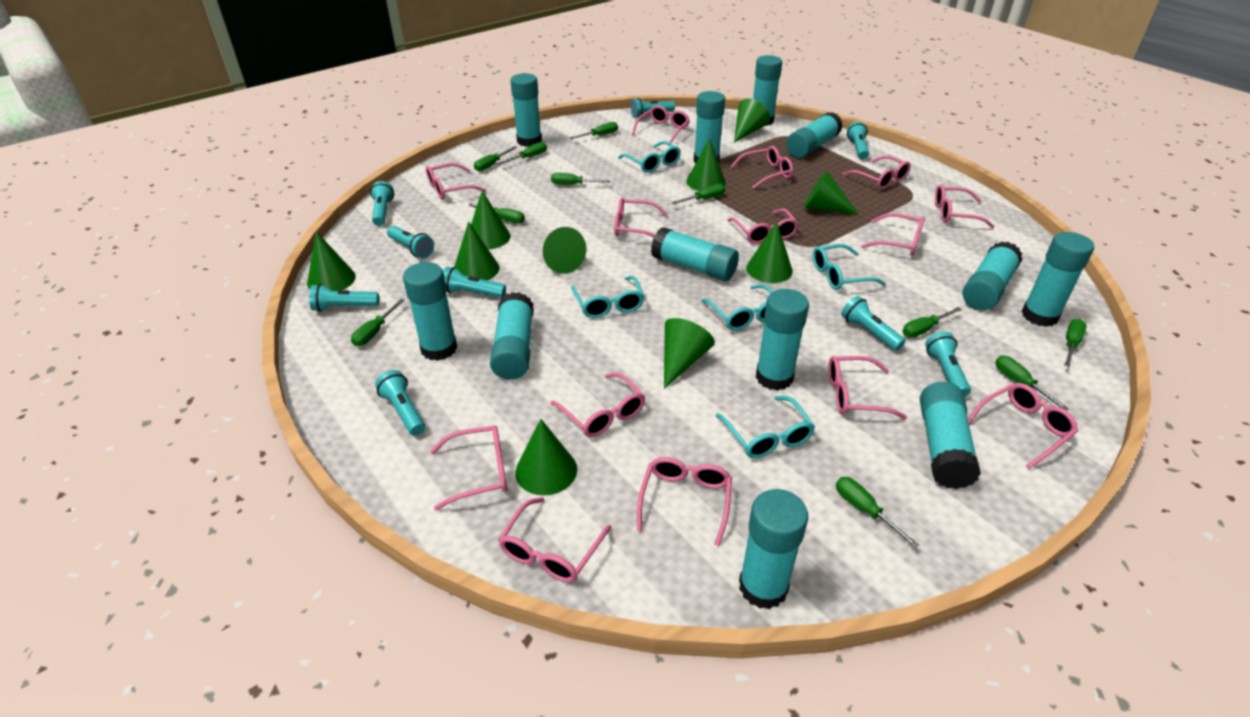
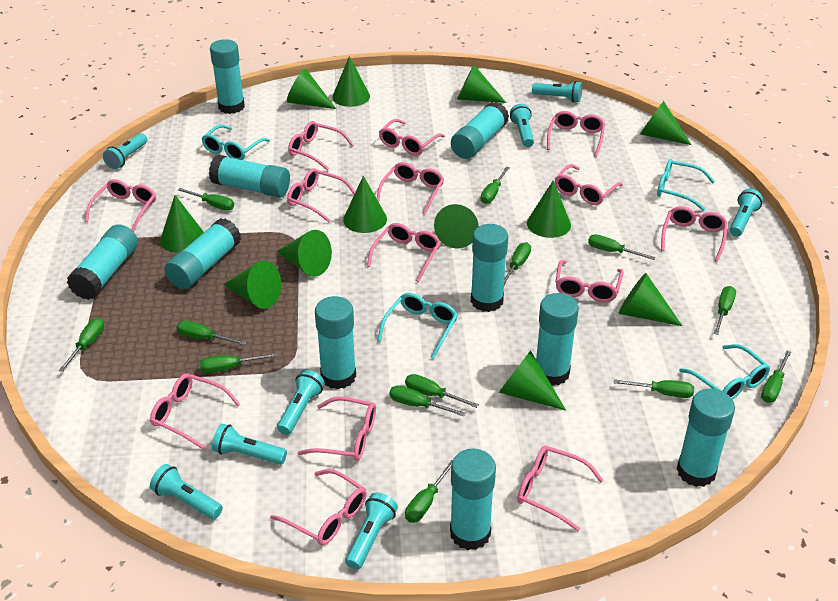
green cone: [307,231,356,291] [454,221,499,280] [471,191,510,249] [515,419,577,495] [543,227,586,274] [664,318,715,389] [687,138,726,191] [734,99,770,143] [746,222,793,283] [804,171,859,215] = 10 -> [160,195,204,253] [223,260,281,309] [277,230,332,277] [287,69,336,109] [332,56,370,107] [343,176,387,233] [434,204,479,249] [457,65,506,103] [499,350,566,411] [527,180,571,238] [618,273,682,326] [640,101,691,145] = 12
green screwdriver: [351,299,404,346] [469,204,525,224] [474,146,517,172] [500,142,547,164] [551,173,610,185] [569,122,618,139] [671,184,725,204] [836,477,919,548] [902,307,962,338] [995,356,1069,411] [1064,319,1087,367] = 11 -> [59,318,104,372] [177,321,246,345] [178,188,234,211] [200,353,278,373] [389,385,465,416] [405,374,479,408] [405,460,453,523] [480,167,510,204] [504,242,531,285] [588,234,655,260] [614,379,694,398] [714,286,736,335] [761,350,791,403] = 13
turquoise flashlight: [309,284,379,312] [370,181,394,226] [375,370,425,436] [387,226,434,258] [443,267,506,298] [631,98,675,118] [841,296,905,351] [847,121,869,159] [925,332,971,397] = 9 -> [103,133,148,169] [150,464,223,520] [212,424,287,465] [277,370,325,435] [345,493,398,570] [510,104,534,147] [532,81,582,102] [730,189,763,237] = 8
turquoise glasses: [571,276,645,318] [618,141,681,173] [701,284,773,331] [715,396,815,458] [813,244,886,290] = 5 -> [201,124,270,160] [377,293,458,359] [657,159,715,211] [679,344,770,400] = 4
turquoise glue stick: [403,262,457,361] [490,292,534,380] [511,73,542,147] [651,227,739,281] [694,91,725,163] [739,489,808,609] [753,55,782,126] [756,289,809,391] [786,112,843,158] [920,382,981,489] [962,241,1022,310] [1021,232,1094,327] = 12 -> [67,224,138,300] [164,218,241,289] [209,155,290,198] [210,39,245,114] [315,296,356,389] [450,448,496,550] [451,102,509,159] [471,224,508,312] [536,293,579,386] [677,388,735,487] = 10

